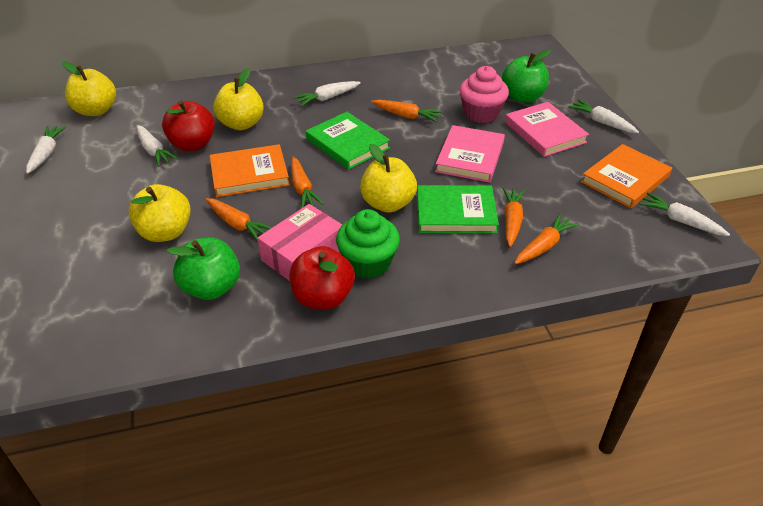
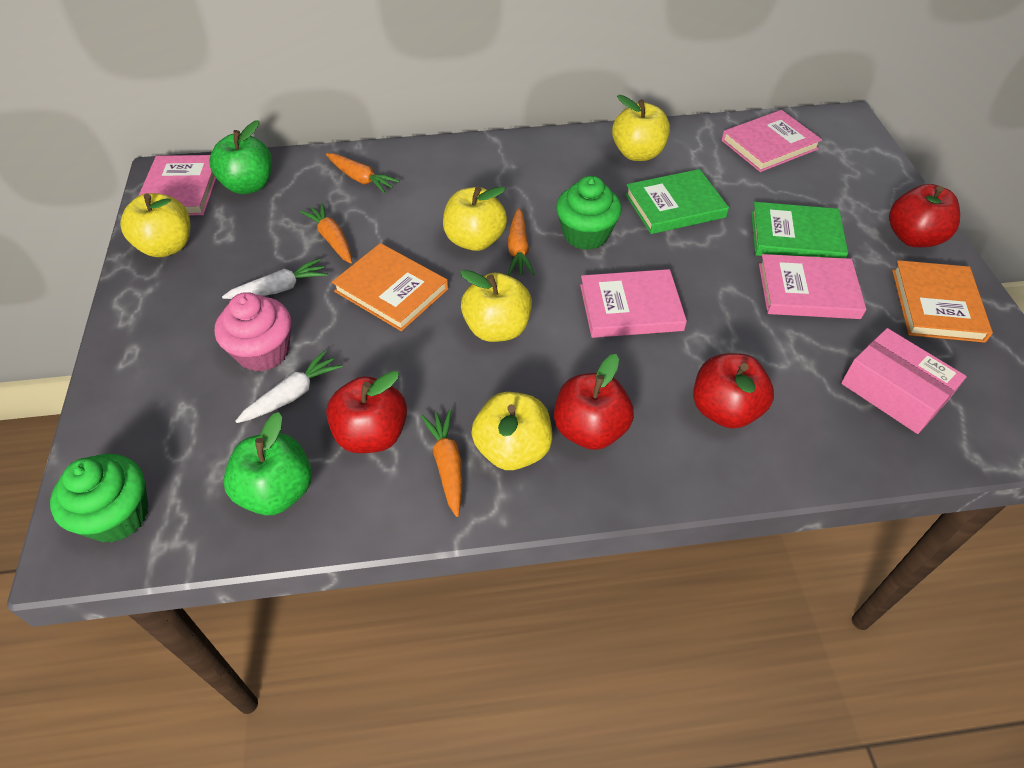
green cupcake: [336,209,400,279] = 1 -> [50,454,149,543] [556,176,622,250] = 2
orange carrot: [206,198,272,241] [291,157,323,209] [371,100,443,122] [503,187,525,247] [514,213,579,264] = 5 -> [300,203,352,263] [326,153,400,194] [421,409,462,517] [508,208,534,276] = 4
pink book: [435,125,505,183] [505,102,589,157] = 2 -> [138,155,216,215] [580,269,687,338] [721,110,822,172] [759,254,866,319] = 4
red apple: [162,101,215,151] [290,246,355,310] = 2 -> [326,371,407,453] [554,354,634,450] [693,353,774,429] [889,184,960,247] = 4
white carrot: [26,126,66,174] [137,125,178,167] [293,81,361,106] [568,99,639,133] [639,193,730,236] = 5 -> [222,258,328,299] [235,350,342,423] = 2
yellow apple: [62,61,116,116] [128,184,191,242] [213,68,264,130] [360,144,417,213] = 4 -> [120,193,190,257] [443,186,507,251] [460,270,532,342] [471,392,552,470] [612,95,670,161] = 5

